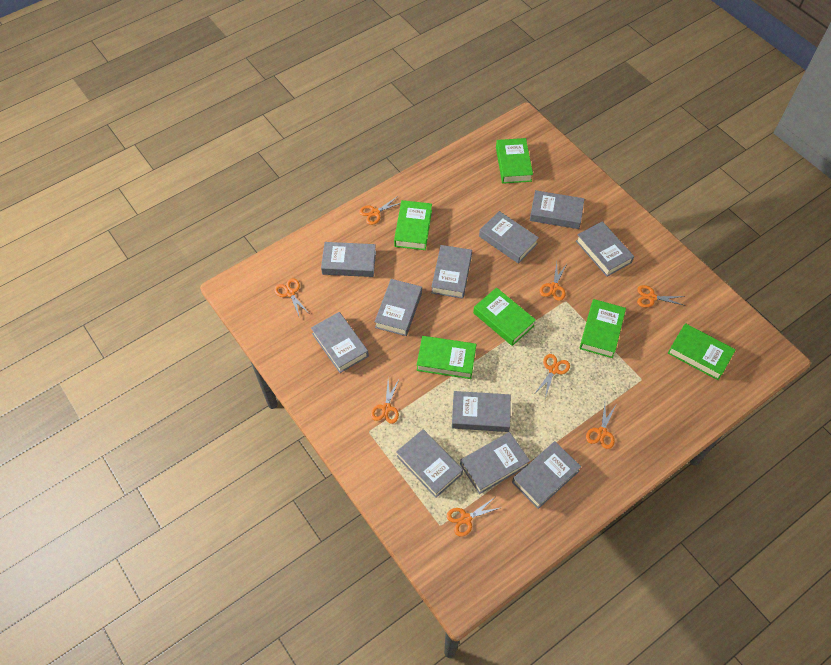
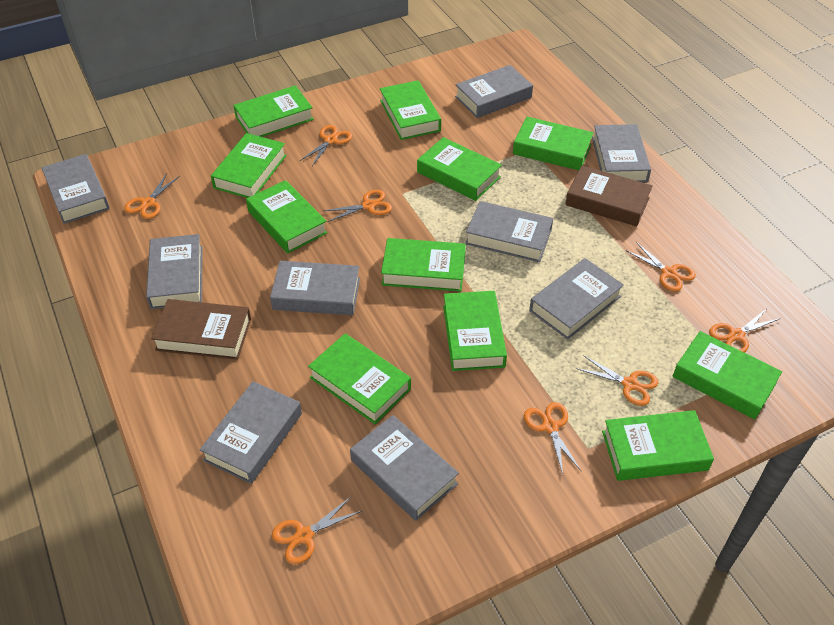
brown book: none = 0 -> [151,299,251,360] [565,165,653,226] = 2
green book: [394,200,432,250] [417,336,476,379] [473,287,536,346] [496,138,533,184] [580,299,626,358] [668,323,736,380] = 6 -> [211,133,287,198] [233,86,314,137] [246,180,328,253] [308,334,411,424] [380,80,441,140] [381,238,466,292] [417,137,502,201] [443,291,507,371] [513,117,594,170] [602,410,714,481] [672,331,782,419] = 11
grey book: [311,312,369,373] [321,242,376,277] [375,279,422,336] [396,429,463,498] [431,245,472,299] [452,391,511,432] [460,432,530,494] [479,211,539,264] [512,441,581,509] [530,190,584,229] [576,221,634,277] = 11 -> [41,154,110,224] [146,234,203,309] [200,381,302,484] [270,261,360,315] [350,415,459,521] [455,65,533,118] [465,201,553,262] [529,258,624,340] [592,124,651,182] = 9

